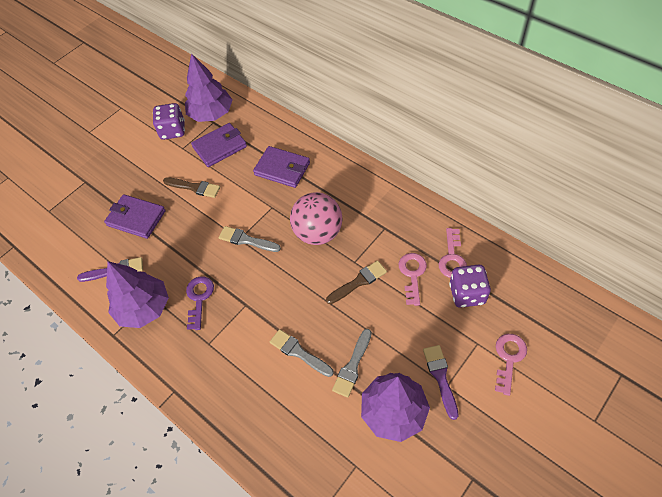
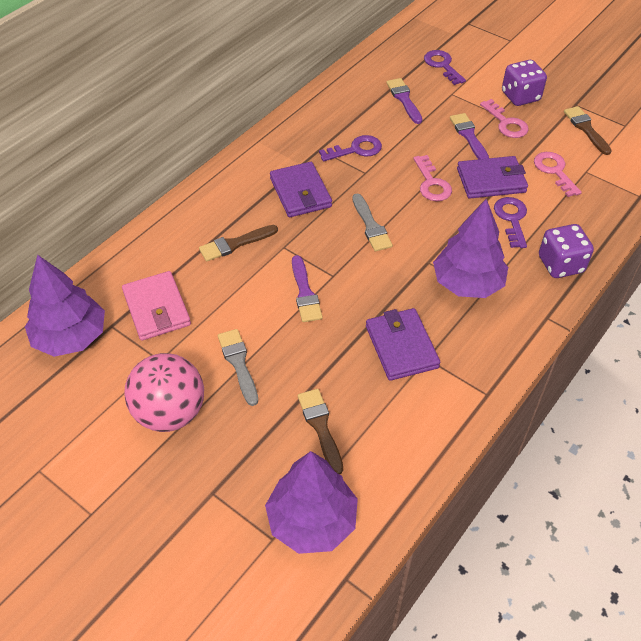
brown brush: [163,177,220,198] [326,260,387,304] = 2 -> [199,225,278,261] [298,389,343,474] [564,106,612,155] = 3
grey brush: [219,226,281,252] [270,329,334,377] [332,329,372,398] = 3 -> [218,329,258,406] [352,194,393,251] = 2
pink wallet: none = 0 -> [122,271,191,341] = 1
purple brush: [77,257,143,282] [423,345,459,420] = 2 -> [292,255,323,322] [386,78,422,124] [450,113,489,159] = 3
purple key: [186,276,214,330] = 1 -> [319,135,382,161] [424,50,466,85] [494,197,527,248] = 3

